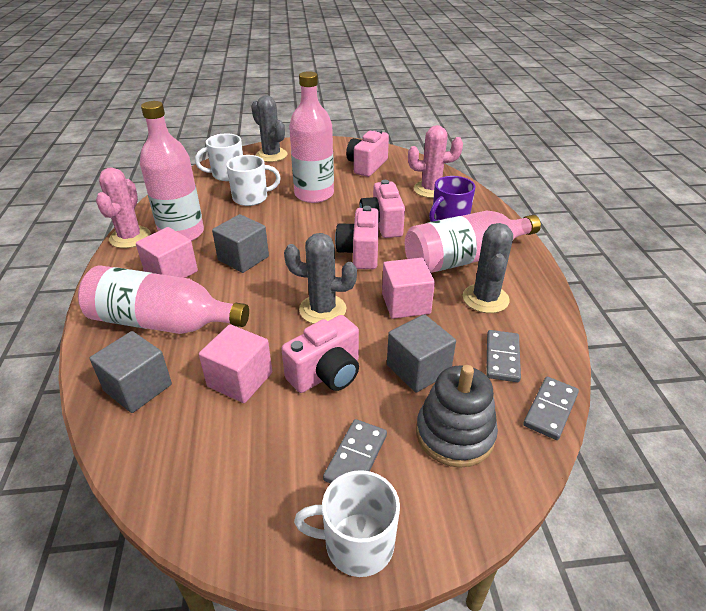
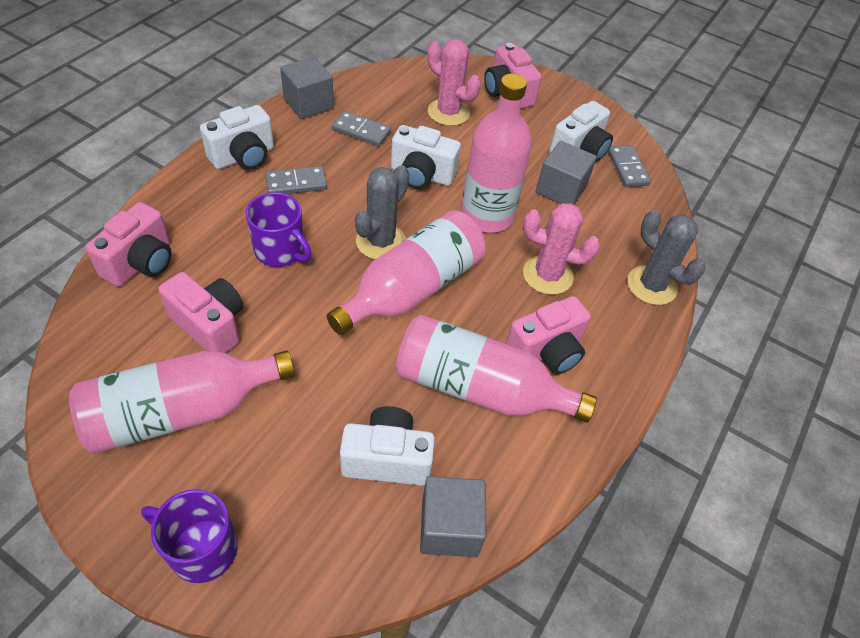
grey cactus: [251,95,287,162] [284,233,357,324] [463,223,513,313] = 3 -> [355,165,409,259] [627,210,705,305] = 2
grey stacking toy: [416,365,498,468] = 1 -> none = 0
pink cube: [136,227,198,278] [199,324,272,403] [382,258,435,319] = 3 -> none = 0
purple mug: [429,176,475,222] = 1 -> [141,489,238,583] [246,192,312,267] = 2
white camera: none = 0 -> [200,105,274,170] [340,406,435,486] [391,125,461,189] [549,101,613,162] = 4
white mug: [195,134,243,181] [226,155,281,206] [294,470,400,577] = 3 -> none = 0

